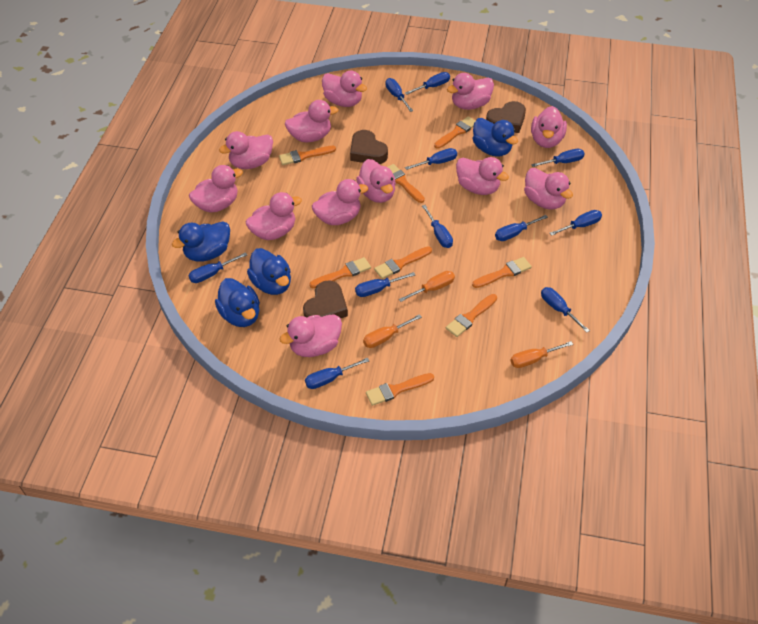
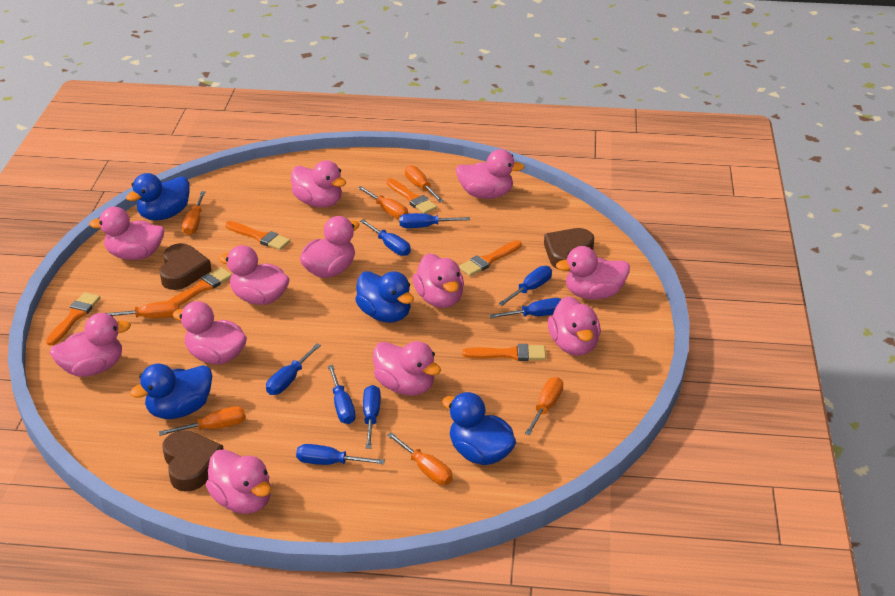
blue screwdriver: [189,252,247,283] [305,358,369,389] [355,272,415,297] [385,78,413,112] [405,72,450,95] [405,148,457,170] [422,205,453,248] [495,215,548,241] [531,149,584,167] [541,287,590,333] [550,210,602,236] = 11 -> [266,344,321,395] [296,444,385,465] [328,365,356,424] [360,219,411,256] [363,385,381,449] [399,213,470,228] [489,298,561,318] [498,266,552,306] = 8
orange brush: [279,146,336,165] [309,257,371,288] [366,373,434,406] [374,246,432,279] [388,164,425,203] [434,116,476,149] [446,294,497,337] [472,257,532,288] = 8 -> [46,292,100,346] [168,267,232,306] [225,221,290,250] [386,178,437,214] [459,240,522,276] [462,344,546,361] = 6
orange screwdriver: [363,314,422,348] [399,271,455,302] [510,341,573,368] = 3 -> [106,301,179,318] [159,406,246,436] [182,191,206,235] [358,186,408,219] [387,432,453,485] [405,165,444,202] [525,377,563,435] = 7

